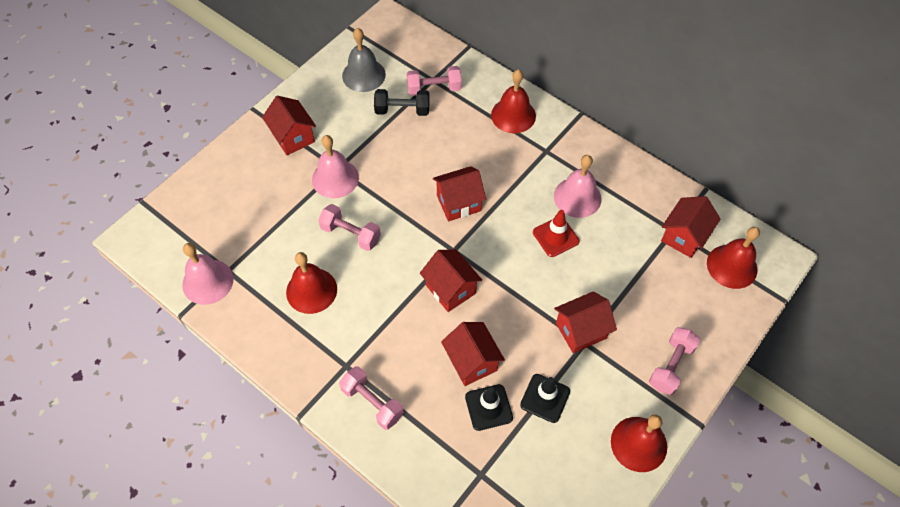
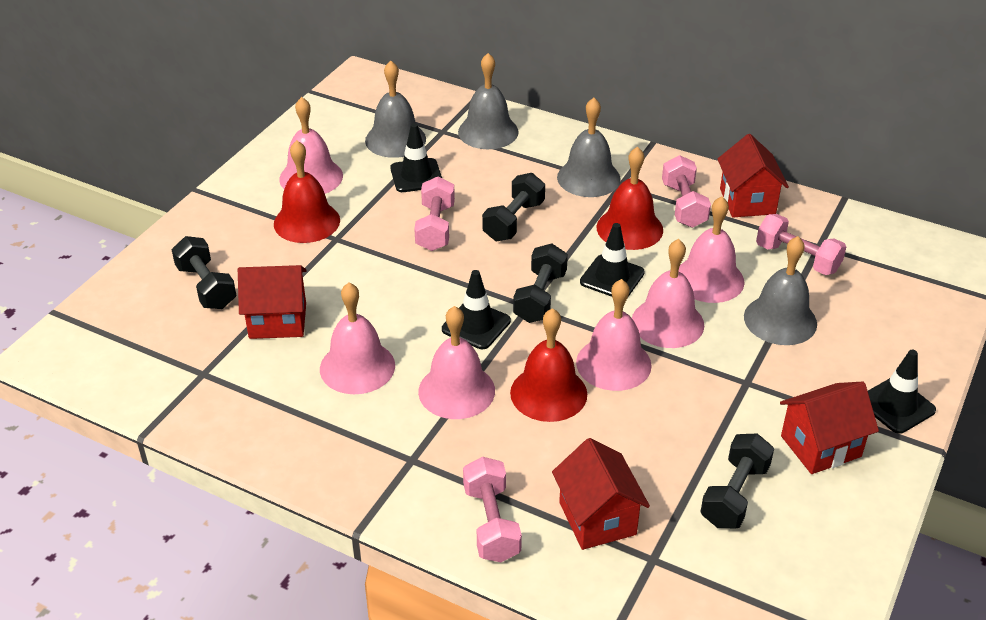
black dumbbell: [374,89,430,116] = 1 -> [171,236,236,309] [482,173,545,241] [513,243,568,323] [700,433,774,528] = 4
black traffic cone: [465,384,513,431] [520,374,570,423] = 2 -> [390,123,442,192] [442,270,511,349] [580,223,645,297] [868,350,936,434] = 4
grey bell: [342,28,386,92] = 1 -> [365,61,426,158] [458,53,519,149] [557,98,621,197] [744,236,817,345] = 4
pink bell: [182,243,234,305] [312,135,359,198] [554,155,602,218] = 3 -> [279,97,343,194] [320,283,395,394] [418,306,495,419] [576,279,652,391] [632,239,704,348] [679,196,745,303] = 6
red bell: [286,252,337,314] [491,69,536,133] [611,414,667,472] [707,227,760,289] = 4 -> [274,140,340,243] [510,308,587,422] [597,146,663,250] = 3
red house: [262,96,316,155] [420,249,482,312] [433,166,486,221] [441,322,505,386] [554,291,617,353] [661,196,720,258] = 6 -> [238,265,307,339] [552,438,650,550] [717,134,789,217] [780,382,879,474] = 4
red traffic cone: [533,210,580,257] = 1 -> none = 0

